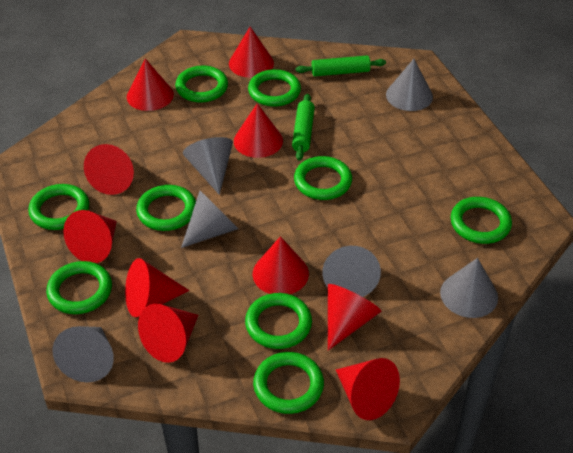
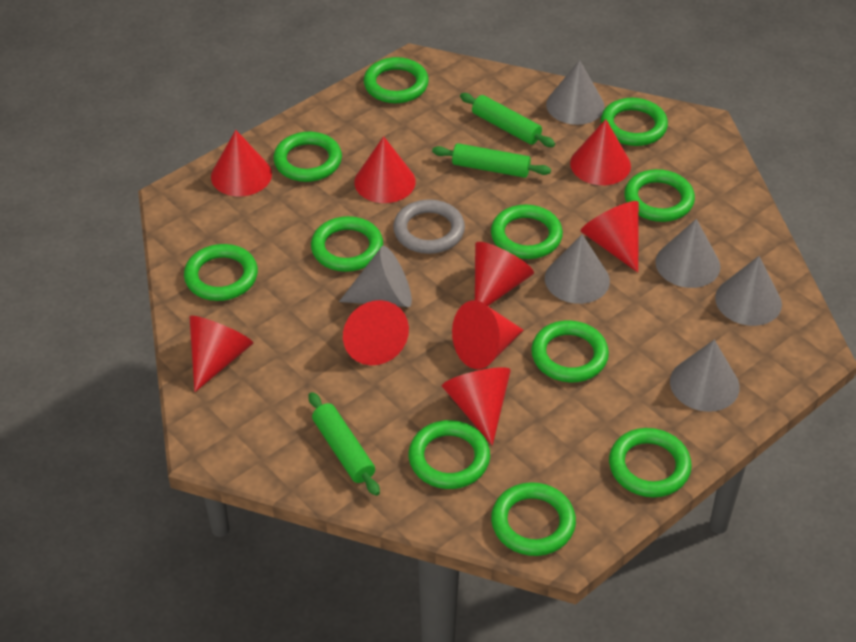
green ring: [28,184,89,230] [46,261,112,314] [136,185,196,231] [175,66,228,103] [245,293,312,349] [248,69,301,107] [253,352,324,414] [294,156,352,200] [450,197,512,244] = 9 -> [184,244,258,301] [273,132,342,182] [311,216,383,272] [364,57,429,103] [409,420,490,489] [491,205,563,259] [491,482,576,556] [531,320,609,382] [601,98,668,146] [609,428,692,497] [624,169,695,222] = 11
green rolling pin: [292,94,315,161] [295,55,386,76] = 2 -> [308,392,380,496] [432,143,551,178] [460,93,555,147] = 3
grey ring: none = 0 -> [393,199,465,254] = 1
red cone: [63,210,117,263] [84,144,134,195] [125,258,189,317] [127,58,174,111] [138,304,198,363] [229,27,274,78] [234,103,283,158] [253,236,309,294] [328,284,381,350] [336,358,400,420] = 10 -> [189,316,253,392] [211,130,272,196] [343,300,409,365] [354,136,416,203] [442,367,511,445] [452,300,523,369] [475,242,534,306] [570,119,631,185] [581,201,639,272] = 9

